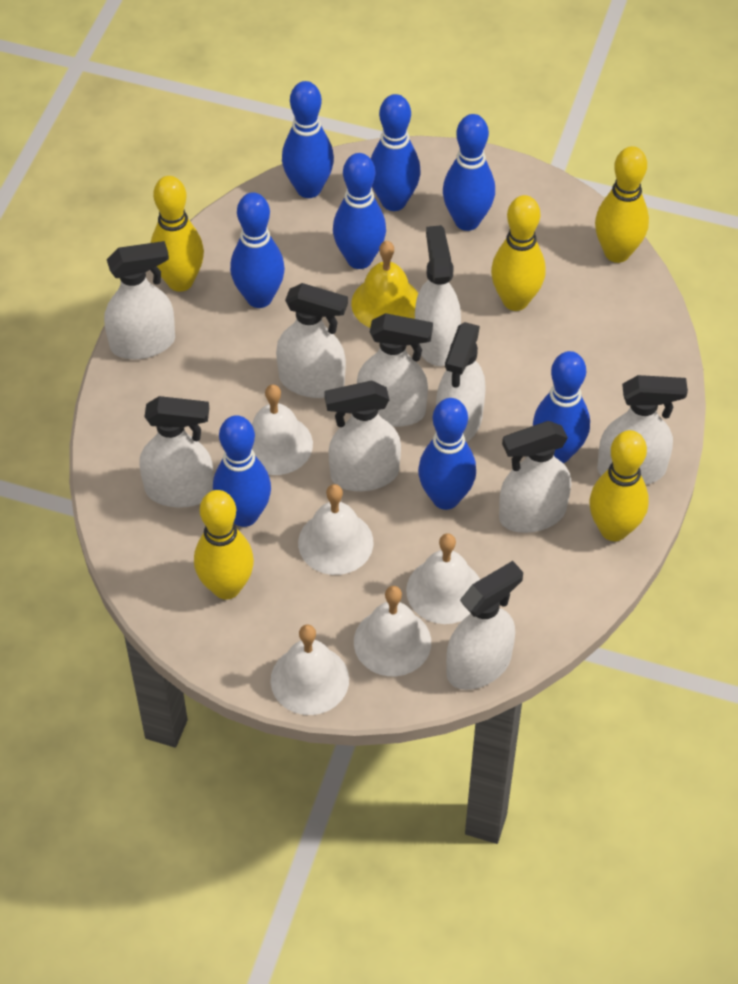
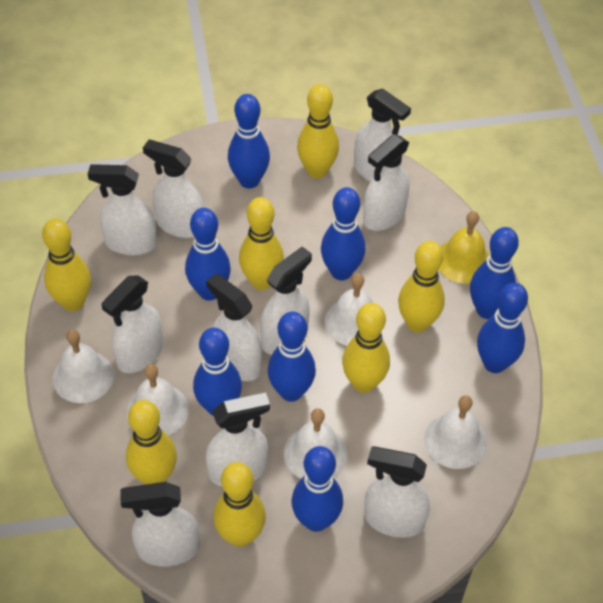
yellow bowling pin: [150,176,204,292] [194,490,254,600] [491,195,546,311] [590,430,649,541] [595,146,649,263] = 5 -> [42,219,91,311] [126,400,177,484] [213,462,266,547] [239,197,284,290] [297,84,339,179] [342,303,390,393] [398,241,445,333] = 7

